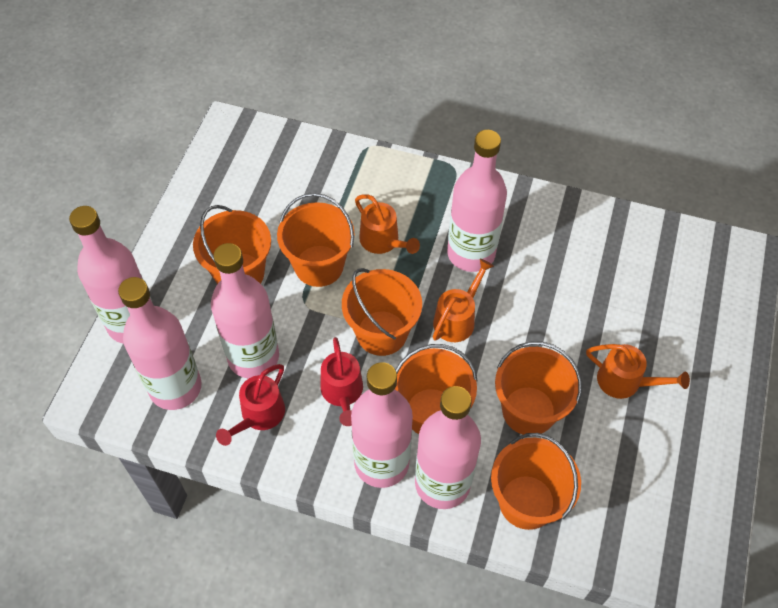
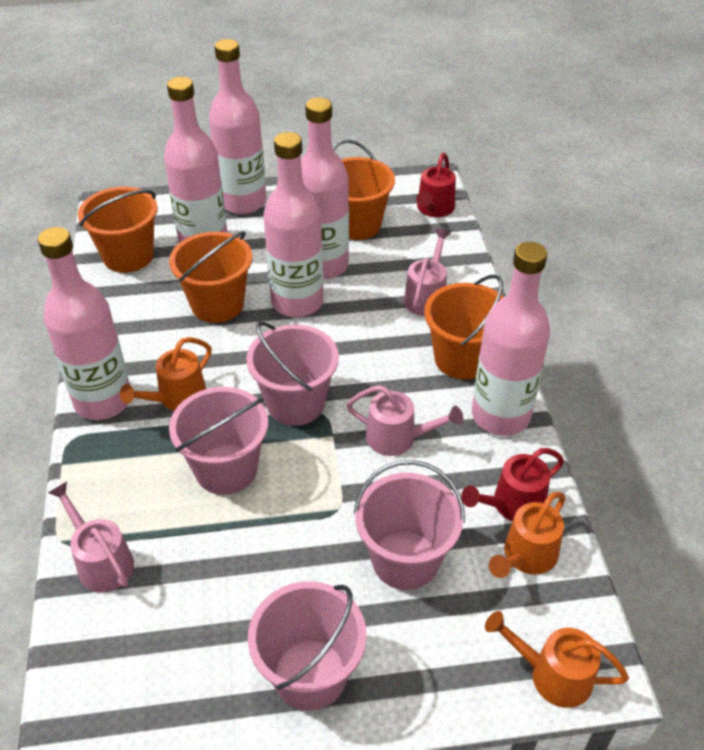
orange bucket: [193,205,271,284] [277,193,355,287] [342,268,422,356] [395,344,478,434] [491,433,581,530] [495,341,582,435] = 6 -> [78,187,158,273] [169,231,253,323] [333,139,395,240] [424,275,504,379] = 4
pink bucket: none = 0 -> [169,387,268,495] [246,321,339,426] [248,581,367,711] [354,460,465,590] = 4
pink watering can: none = 0 -> [48,482,134,592] [347,385,463,456] [404,229,451,316] = 3

